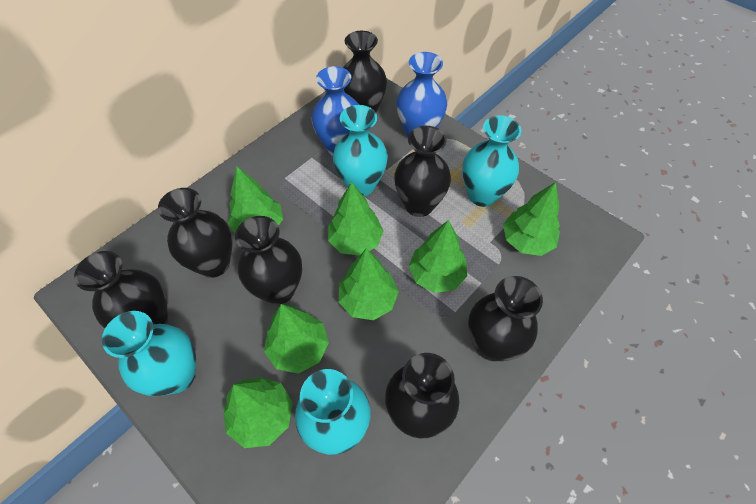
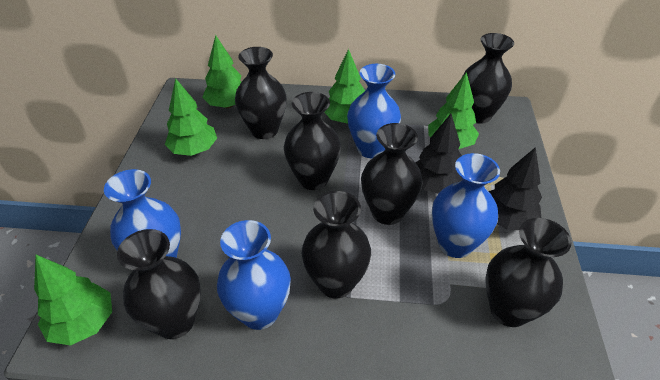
black tree: none = 0 -> [416,114,463,194] [489,147,542,230] = 2
blue vase: [311,66,359,156] [397,52,447,138] = 2 -> [104,169,181,258] [217,220,291,330] [347,64,401,158] [432,153,500,258] = 4
green tree: [223,377,293,448] [228,166,283,234] [264,304,329,374] [328,182,384,256] [339,249,399,320] [409,220,467,293] [503,182,560,256] = 7 -> [34,255,112,346] [165,78,217,156] [202,35,242,108] [324,49,365,124] [428,72,479,149] = 5
turquoise vase: [102,311,196,396] [295,369,370,455] [333,105,388,196] [462,115,522,207] = 4 -> none = 0

